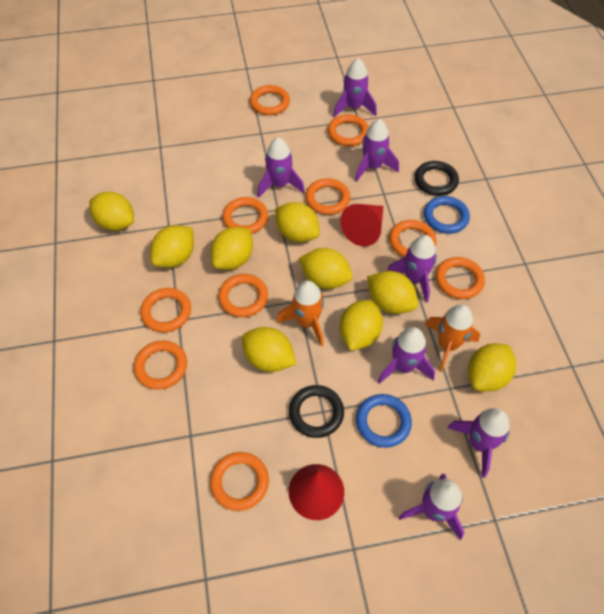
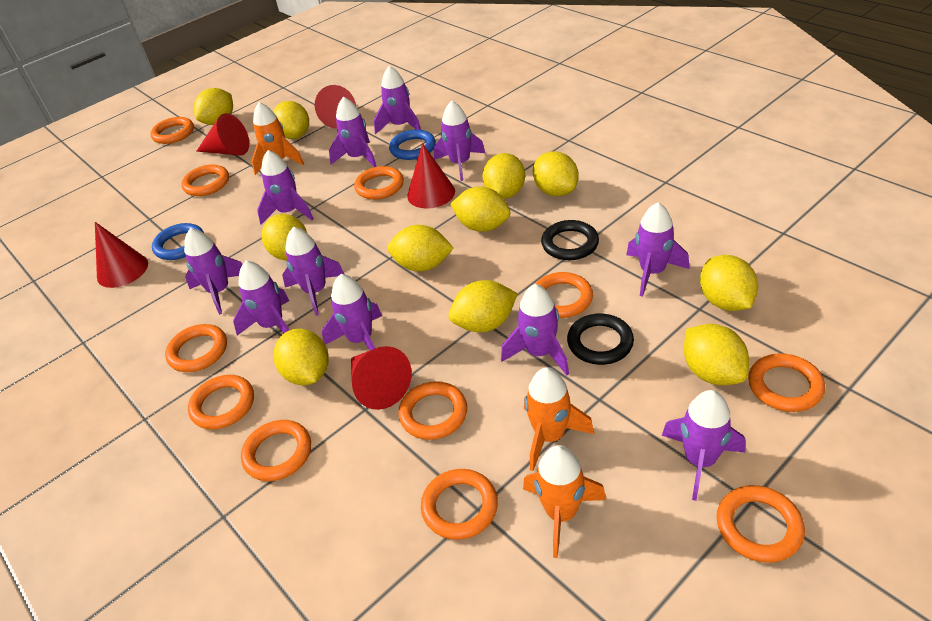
orange ring: [134,341,187,390] [140,288,191,332] [210,452,269,511] [218,274,268,317] [222,197,268,234] [250,85,290,115] [305,178,350,215] [328,114,369,146] [389,220,437,257] [436,257,485,299] = 10 -> [150,117,194,144] [165,324,227,372] [181,165,229,196] [188,375,254,430] [241,420,311,481] [354,166,404,200] [398,381,467,440] [421,469,498,540] [535,272,593,318] [717,485,805,563] [748,353,825,412] = 11
orange rocket: [277,281,324,347] [425,305,480,372] = 2 -> [252,102,304,175] [523,445,606,558] [524,367,594,471] = 3
purple rocket: [258,138,305,198] [333,58,377,118] [355,119,399,182] [378,327,435,384] [387,235,437,303] [399,474,465,540] [448,408,510,478] = 7 -> [184,228,243,315] [233,260,289,335] [257,150,314,224] [282,227,344,316] [322,274,382,351] [329,97,377,167] [374,66,421,134] [434,101,485,181] [501,284,569,375] [626,202,689,297] [662,390,746,501] = 11
red cone: [289,464,344,520] [340,204,384,246] = 2 -> [95,222,148,288] [196,113,249,156] [315,85,356,129] [351,346,412,410] [407,143,455,209] = 5
yellow lemon: [89,192,134,231] [150,225,194,268] [211,227,253,270] [242,327,296,372] [275,202,320,242] [299,248,353,289] [340,300,383,351] [367,271,418,314] [468,343,516,392] = 9 -> [194,88,233,125] [262,214,307,261] [273,101,309,139] [274,329,329,385] [387,225,454,271] [449,280,518,332] [451,186,510,232] [482,153,525,199] [533,151,579,196] [684,324,749,385] [700,255,758,311] = 11

